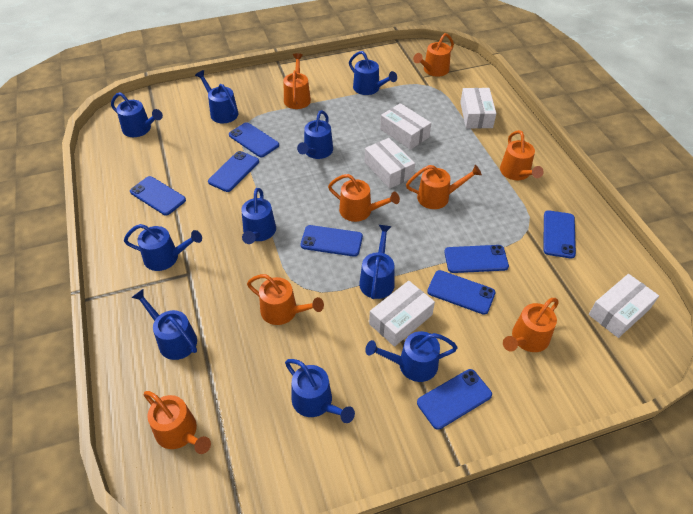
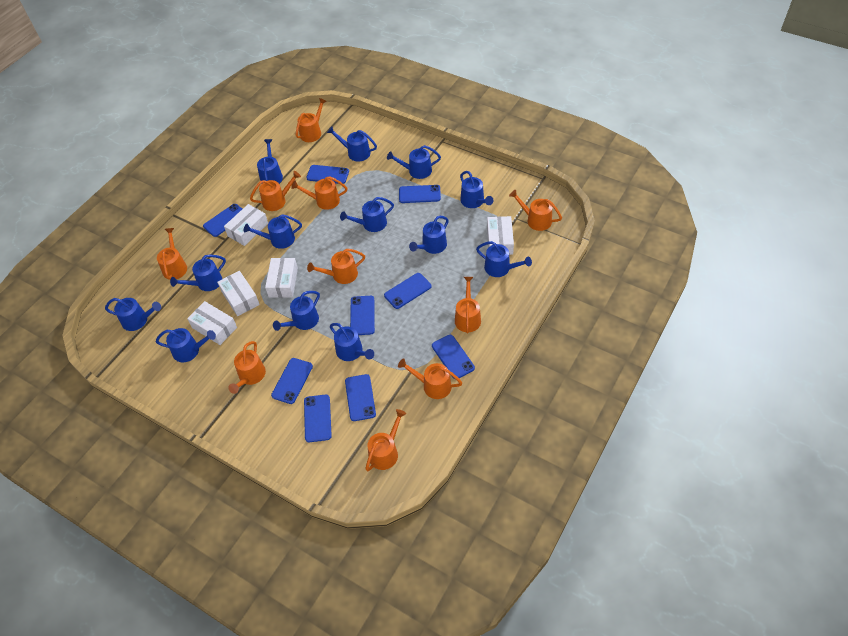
blue phone: [130,176,186,215] [208,151,259,192] [229,122,279,157] [301,225,363,257] [417,369,492,430] [427,270,495,315] [444,245,509,273] [543,210,576,258] = 8 -> [203,204,242,237] [271,358,313,404] [304,394,332,442] [306,165,349,184] [345,374,376,421] [350,296,375,335] [384,273,432,309] [399,185,441,203] [432,335,475,379] = 9
blue watering can: [111,92,163,137] [124,224,202,271] [131,289,197,360] [195,70,238,123] [241,188,276,244] [285,359,355,423] [297,110,333,159] [349,51,397,95] [359,225,395,299] [365,331,458,382] = 10 -> [105,298,161,331] [156,328,216,362] [170,254,226,291] [244,214,302,249] [257,139,283,184] [273,291,320,331] [327,126,377,162] [330,323,374,361] [340,197,394,232] [387,145,441,179] [409,216,449,254] [460,171,493,208] [476,241,532,277] = 13
orange watering can: [144,391,211,454] [247,274,324,325] [284,53,311,109] [328,174,400,222] [406,165,482,209] [413,33,454,77] [500,130,544,180] [503,298,559,352] = 8 -> [157,228,187,280] [228,341,266,394] [250,171,301,211] [291,176,348,210] [296,98,326,142] [307,249,365,284] [365,409,406,471] [398,358,462,399] [455,277,481,333] [509,190,562,231] = 10

